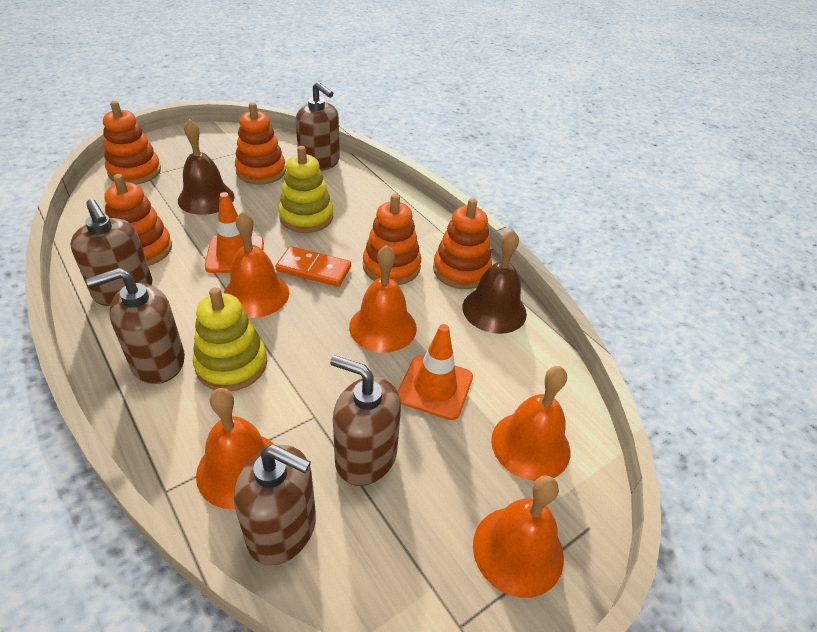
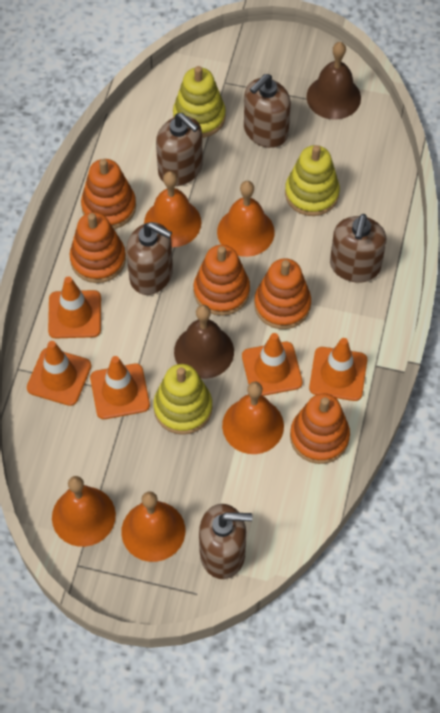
orange domino: [275,246,351,287] = 1 -> none = 0
orange traffic cone: [205,192,264,273] [398,324,473,420] = 2 -> [27,341,91,406] [48,276,101,338] [90,356,150,419] [242,333,303,396] [309,338,367,401] = 5
yellow stacking toy: [193,287,267,391] [278,146,333,233] = 2 -> [153,364,213,435] [173,66,226,138] [285,145,340,216] = 3

